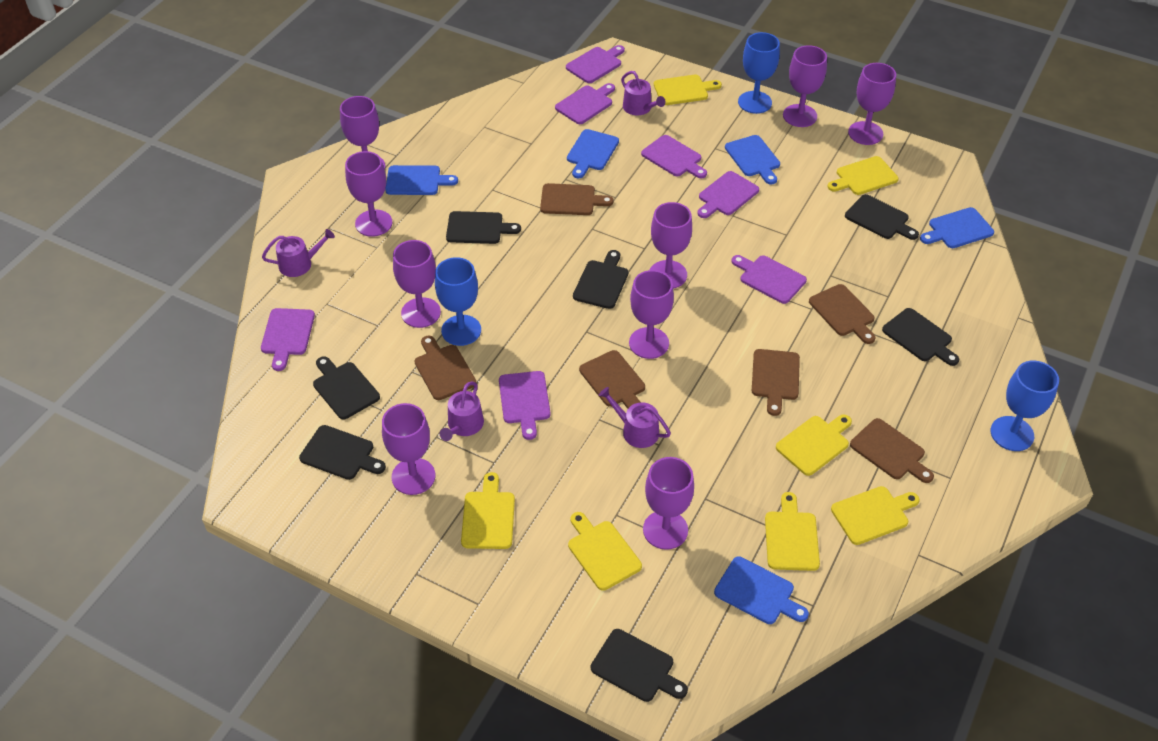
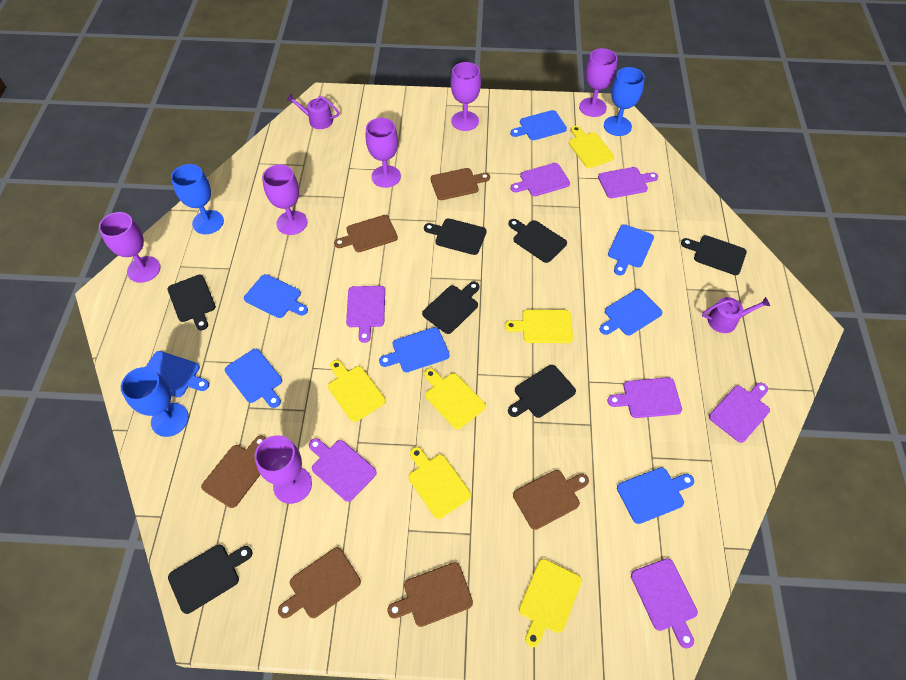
blue cutting board: [385,165,458,195] [567,129,619,178] [714,556,809,624] [725,135,780,185] [920,207,994,248] = 5 -> [146,351,209,397] [225,349,282,408] [244,274,308,318] [379,327,450,372] [510,110,567,140] [600,289,663,336] [608,224,654,275] [617,467,694,524] = 8
purple goblet: [340,96,385,169] [345,151,392,237] [382,403,435,495] [393,240,441,328] [629,270,674,359] [643,457,694,550] [650,202,692,289] [783,45,827,127] [848,63,896,145] = 9 -> [99,212,160,283] [255,435,312,504] [262,164,307,235] [366,118,401,188] [451,62,481,131] [579,48,617,117] = 6
purple watering can: [262,229,335,277] [440,381,484,441] [598,387,671,448] [621,71,666,115] = 4 -> [286,94,339,129] [702,297,770,333] = 2
yellow cutting board: [461,472,515,549] [568,512,642,591] [654,75,722,105] [765,492,820,571] [776,414,852,476] [828,156,899,195] [831,486,920,545] = 7 -> [328,360,386,422] [409,447,471,519] [424,368,486,429] [505,310,573,343] [519,559,582,647] [569,126,614,168] = 6

